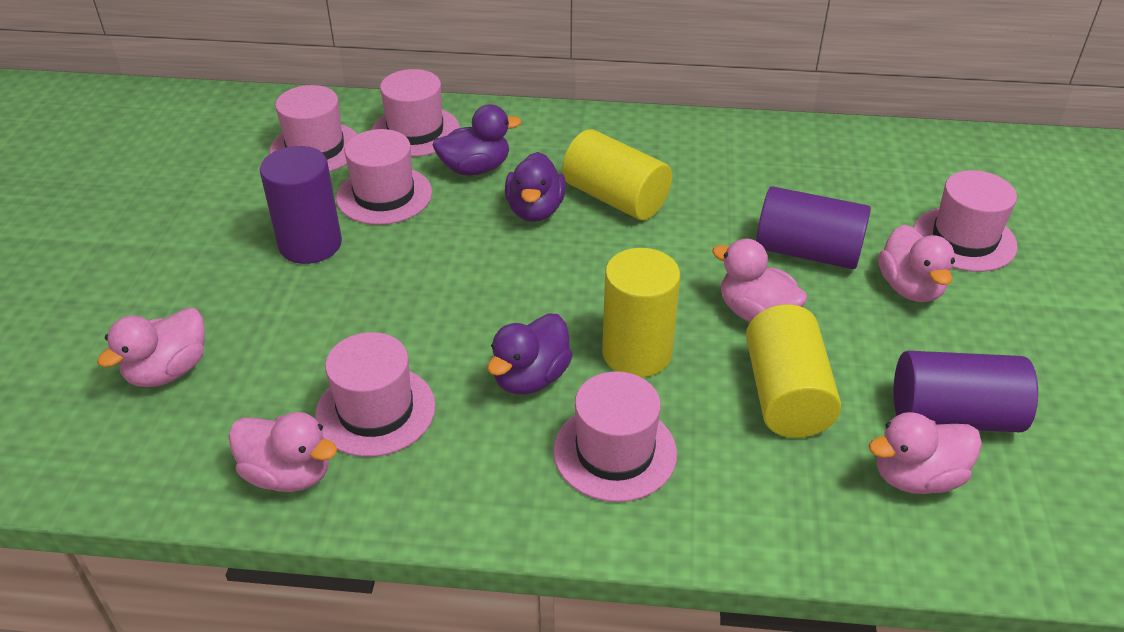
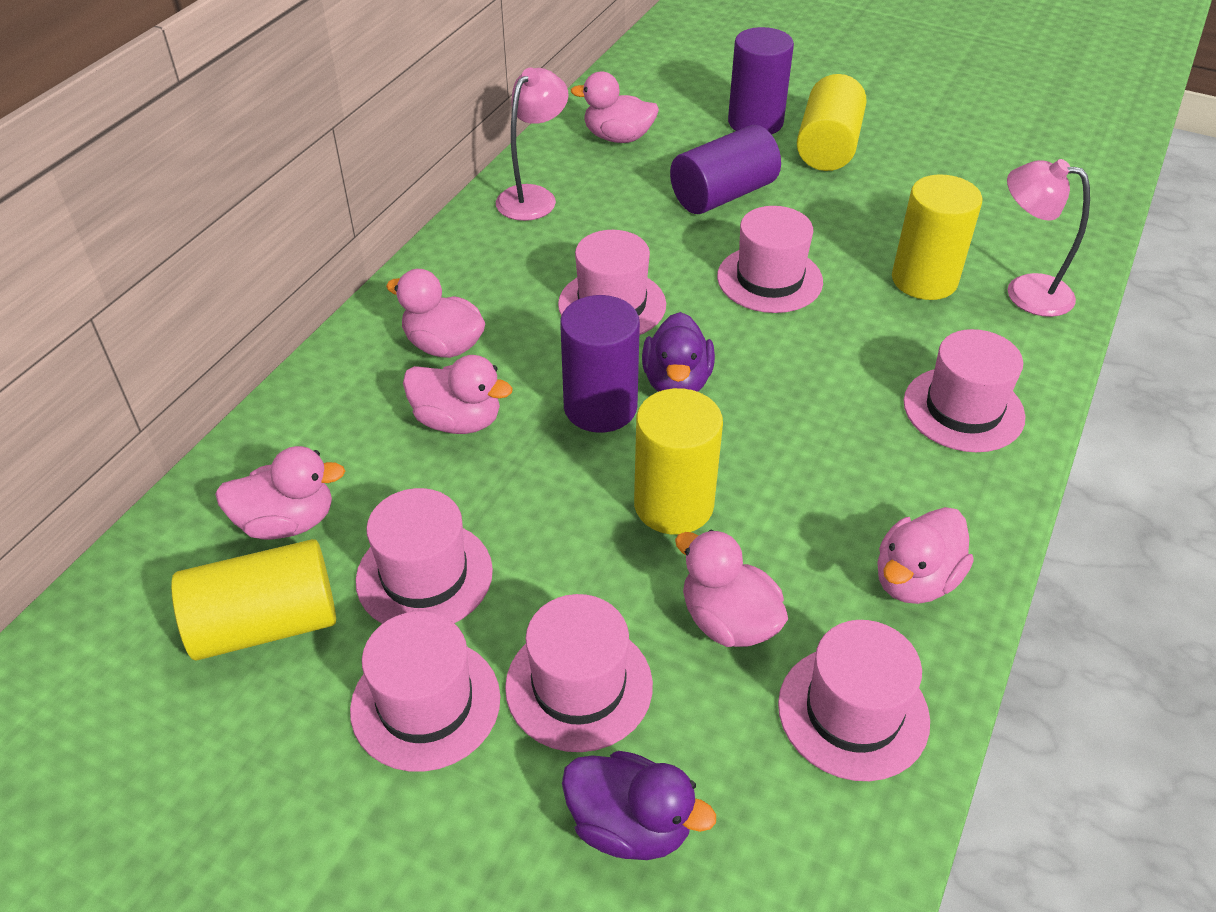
pink duck: [97,308,205,387] [228,412,337,492] [712,239,808,322] [869,412,982,494] [878,225,955,302] = 5 -> [215,446,345,540] [386,269,485,358] [403,355,513,434] [571,72,659,143] [675,530,788,647] [877,507,973,604] = 6
pink hat: [269,85,357,172] [315,332,436,457] [336,129,432,225] [372,69,460,157] [553,371,677,502] [913,170,1018,272] = 6 -> [350,611,500,772] [356,488,493,624] [505,594,653,752] [558,230,666,335] [717,206,823,313] [778,620,930,781] [904,329,1025,452] = 7
pink lamp: none = 0 -> [496,68,568,221] [1007,159,1090,317] = 2
purple duck: [433,104,521,175] [487,314,573,395] [505,152,566,222] = 3 -> [562,751,716,860] [642,312,715,392] = 2
yellow cylinder: [562,129,672,220] [602,248,680,377] [746,304,841,438] = 3 -> [171,539,336,661] [634,388,723,535] [797,74,867,171] [892,175,982,300] = 4

